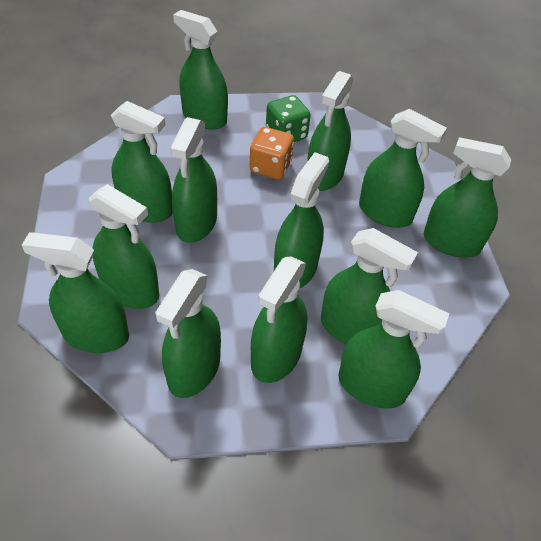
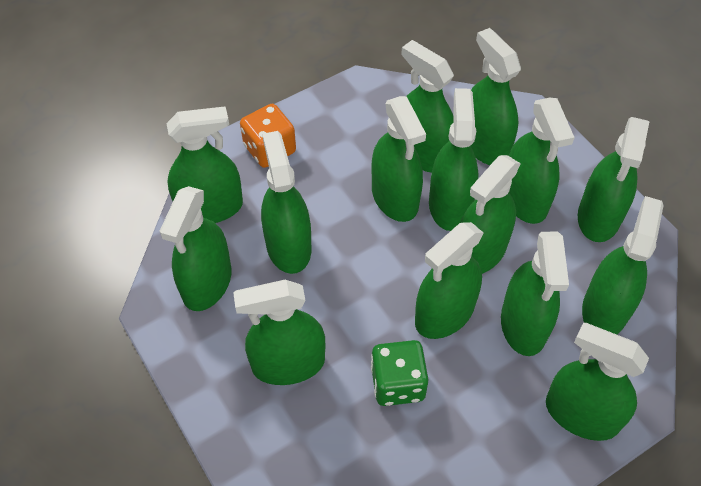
green spray bottle: [22,232,129,353] [89,184,159,309] [111,101,173,223] [155,269,221,398] [170,117,217,243] [173,10,228,130] [251,256,307,383] [274,152,329,289] [307,71,354,191] [321,228,418,344] [338,290,449,409] [359,109,447,228] [424,137,511,258] = 13 -> [160,186,231,311] [166,106,243,223] [233,280,325,385] [261,131,311,274] [372,96,426,222] [401,40,454,173] [415,222,484,339] [429,88,478,231] [460,155,521,274] [470,28,521,165] [501,232,569,356] [509,98,575,224] [546,323,649,441] [578,117,649,242] [582,196,664,334] = 15

